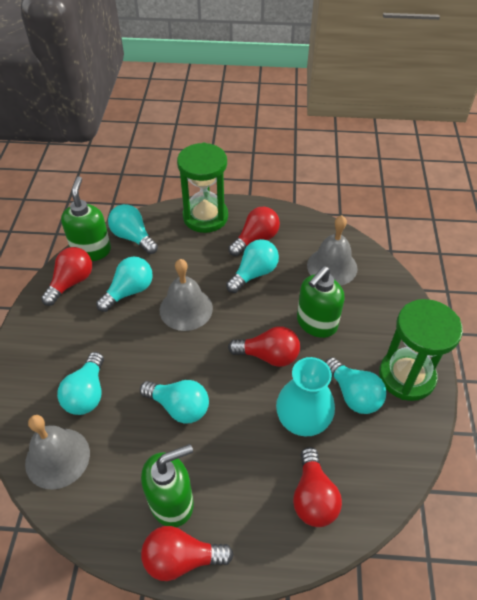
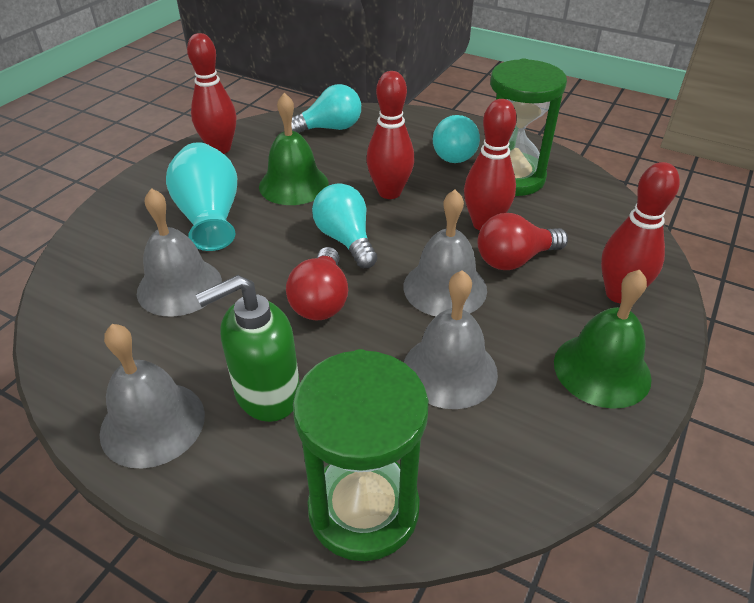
green bell: none = 0 -> [259,93,329,205] [554,270,652,409] = 2
green soap dispenser: [61,176,111,261] [141,444,194,527] [297,266,345,338] = 3 -> [196,275,300,422] = 1
grey bell: [25,415,90,490] [160,259,213,331] [307,215,358,286] = 3 -> [99,324,205,469] [137,188,222,317] [403,190,487,316] [404,270,498,409] = 4
red bowling pin: none = 0 -> [187,33,236,154] [366,71,414,199] [464,99,517,231] [601,162,680,304] = 4
red light bulb: [41,247,92,306] [141,526,234,581] [228,206,280,256] [228,326,300,367] [293,447,342,527] = 5 -> [286,247,348,320] [477,213,568,270] = 2
turquoise light bulb: [57,352,104,415] [96,257,153,312] [108,204,158,254] [140,380,209,424] [226,239,279,293] [325,357,386,414] = 6 -> [292,84,361,133] [312,183,377,268] [433,115,480,163] = 3

